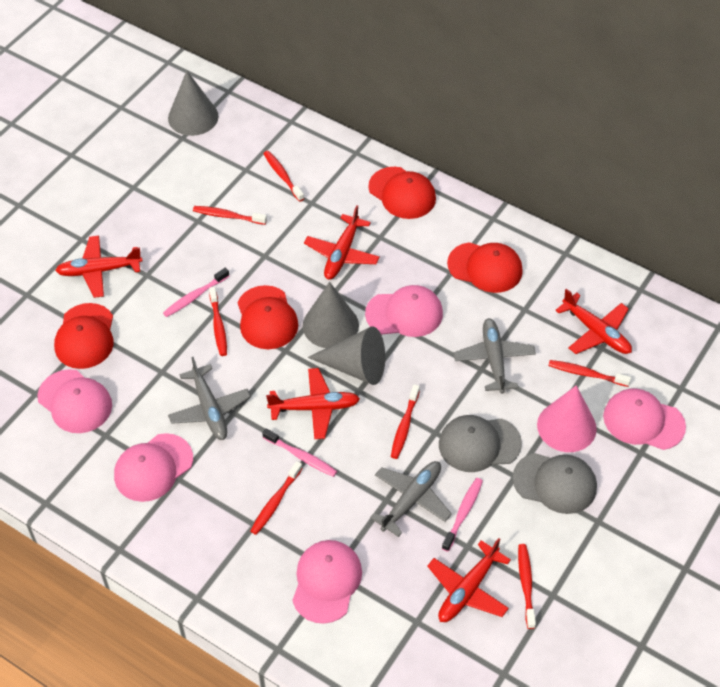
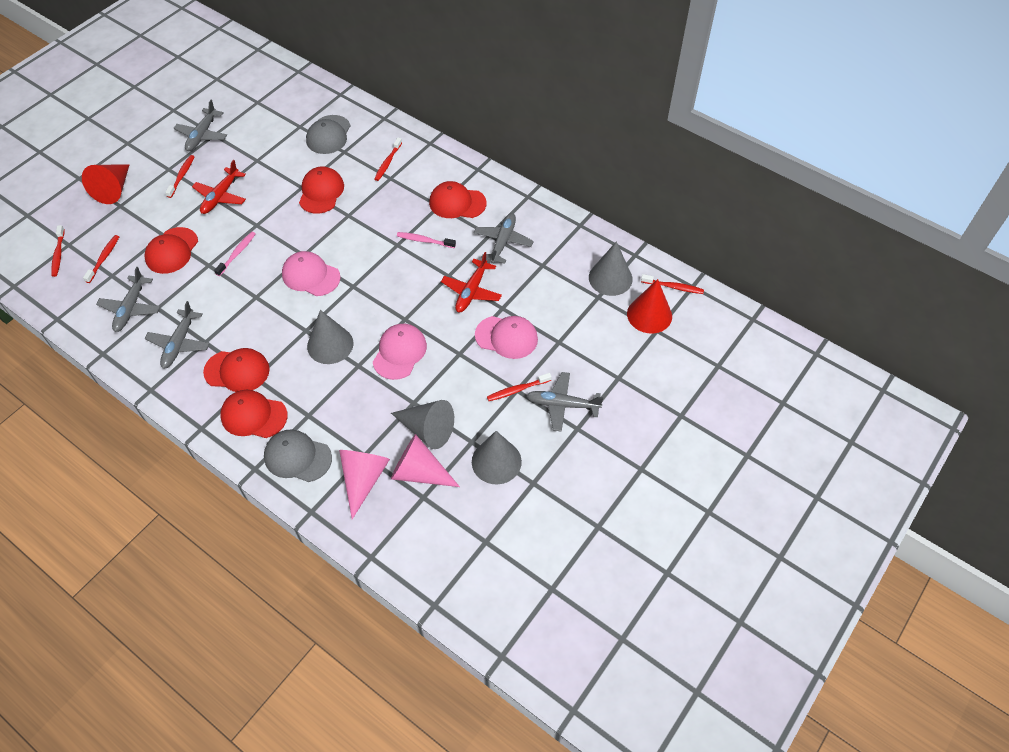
grey cone: [168,71,219,136] [303,282,359,348] [308,327,385,385] = 3 -> [307,310,354,364] [391,400,454,449] [472,431,522,484] [589,241,633,296] = 4
grey plane: [168,357,251,440] [370,461,452,537] [454,318,536,394] = 3 -> [96,267,160,332] [145,301,210,369] [174,100,227,151] [474,213,534,264] [526,372,604,432] = 5
pink cap: [37,369,112,433] [114,433,193,502] [292,540,362,624] [365,285,443,337] [603,389,686,450] = 5 -> [282,251,340,296] [373,324,427,380] [475,316,538,359] = 3
pink cone: [537,385,597,452] = 1 -> [339,450,390,519] [391,434,460,487] = 2
pink toothbrush: [163,268,229,317] [262,428,337,477] [442,478,483,552] = 3 -> [214,232,256,276] [397,232,456,248] = 2
red cap: [54,303,114,369] [238,285,298,349] [368,167,436,219] [447,242,523,293] = 4 -> [144,227,198,274] [203,348,270,392] [220,390,288,438] [299,167,344,214] [429,181,487,218] = 5
red cone: none = 0 -> [82,164,130,204] [627,279,672,334] = 2
red plane: [55,236,142,298] [266,368,360,439] [304,205,380,280] [427,538,511,622] [555,289,632,354] = 5 -> [192,160,246,214] [441,252,502,312] = 2
red toothbrush: [193,206,267,225] [209,287,227,356] [250,461,303,535] [263,151,304,202] [391,384,420,459] [518,544,536,629] [548,360,631,387] = 7 -> [51,225,65,277] [83,235,119,283] [165,155,195,198] [375,137,402,181] [487,373,552,401] [641,274,704,294] = 6

